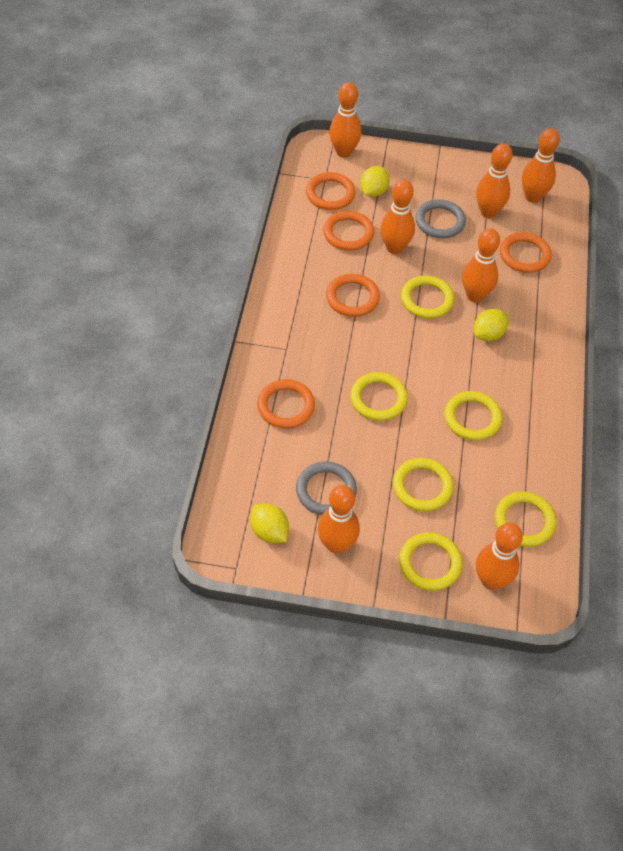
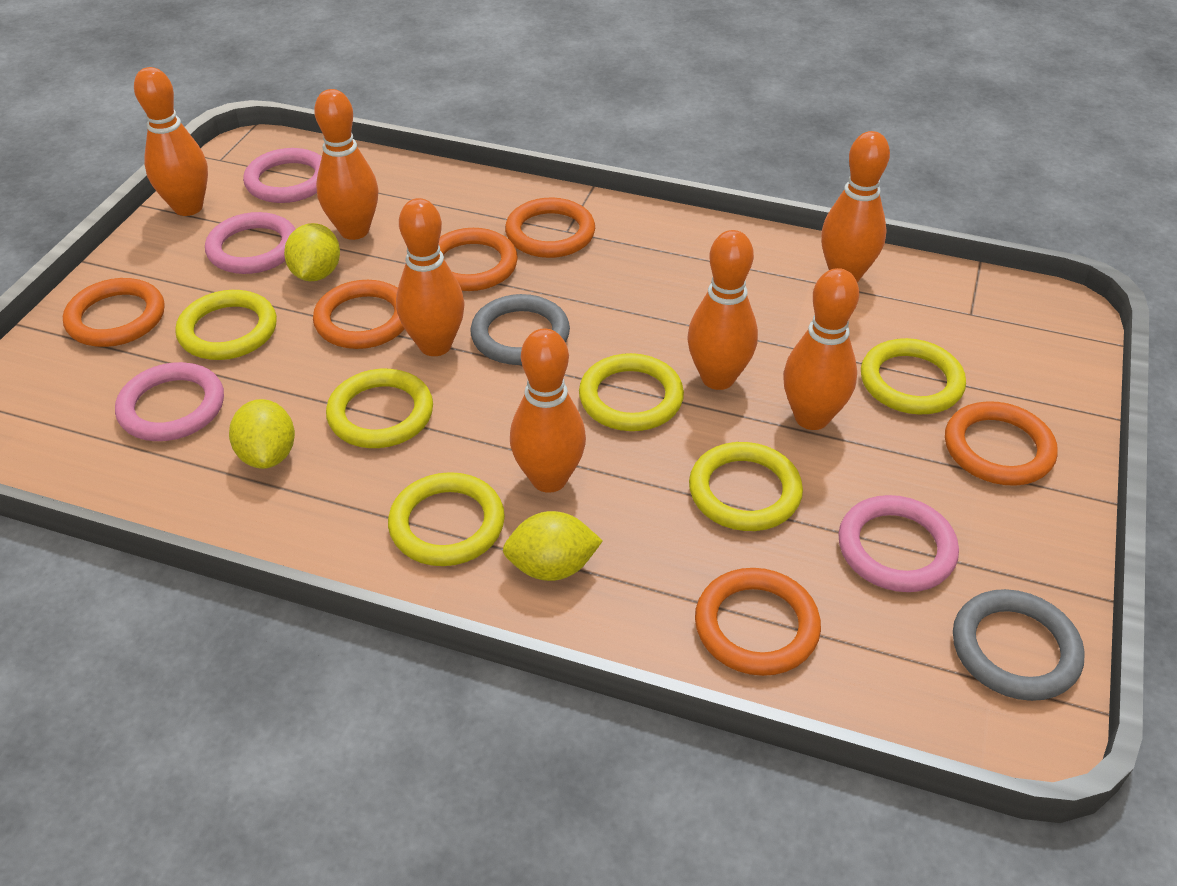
orange ring: [257,379,315,428] [306,172,356,210] [323,211,374,251] [326,274,380,317] [500,232,552,273] = 5 -> [63,278,164,347] [313,280,405,349] [439,228,518,291] [505,197,595,258] [695,568,821,676] [945,401,1058,486] = 6
pink ring: none = 0 -> [115,362,224,441] [205,212,296,274] [243,148,322,203] [838,495,959,592] = 4

